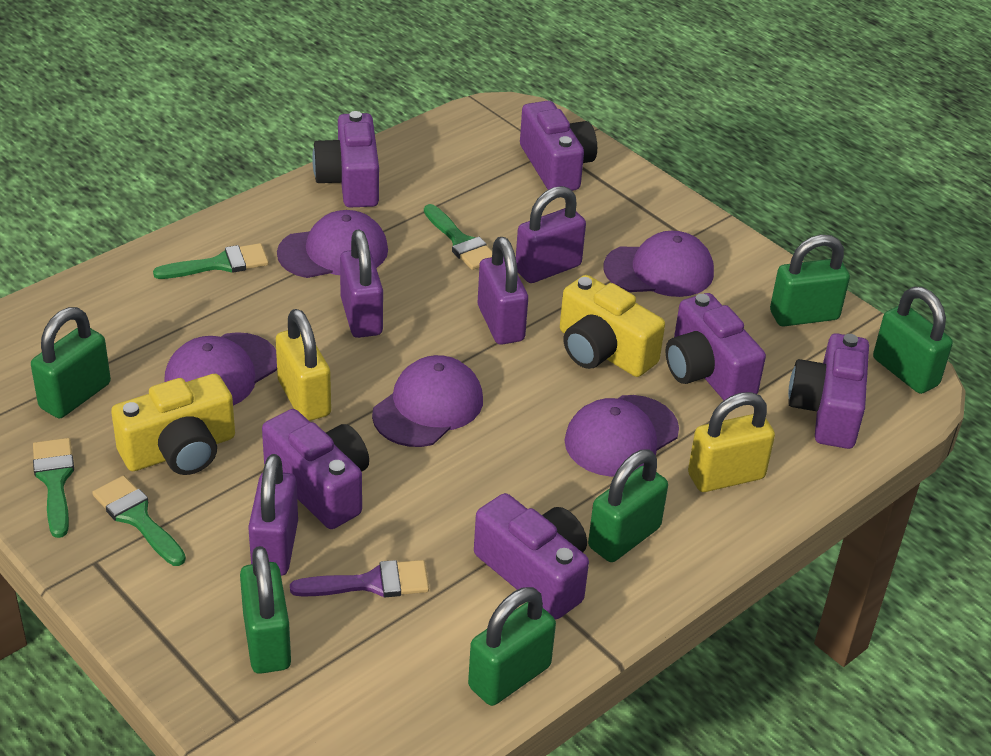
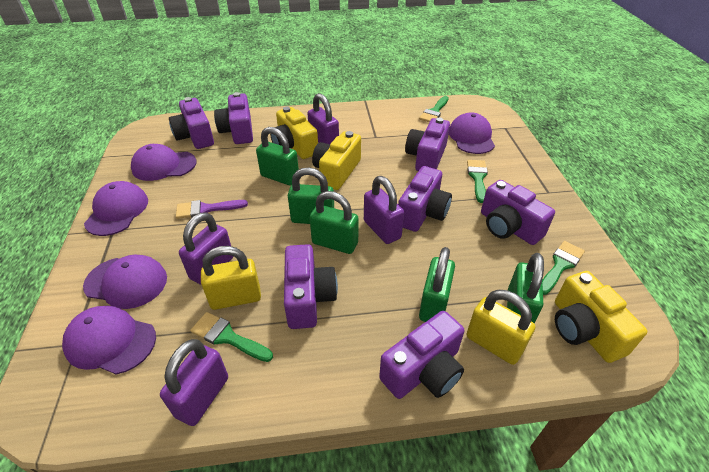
green padlock: [31,307,111,418] [240,546,291,674] [468,587,556,706] [588,450,668,562] [770,235,850,326] [873,287,953,394] = 6 -> [256,127,299,185] [288,167,334,224] [309,191,359,254] [419,247,455,322] [507,253,544,323] = 5
purple camera: [262,409,369,529] [312,111,379,207] [474,493,589,619] [520,101,597,191] [666,293,766,400] [788,333,869,449] = 6 -> [169,97,214,149] [214,92,253,144] [284,244,338,329] [379,311,464,399] [398,166,452,232] [405,118,450,171] [481,180,555,245] = 7
yellow camera: [111,374,235,475] [560,275,665,377] = 2 -> [270,107,318,159] [312,131,361,190] [555,271,648,363] = 3

